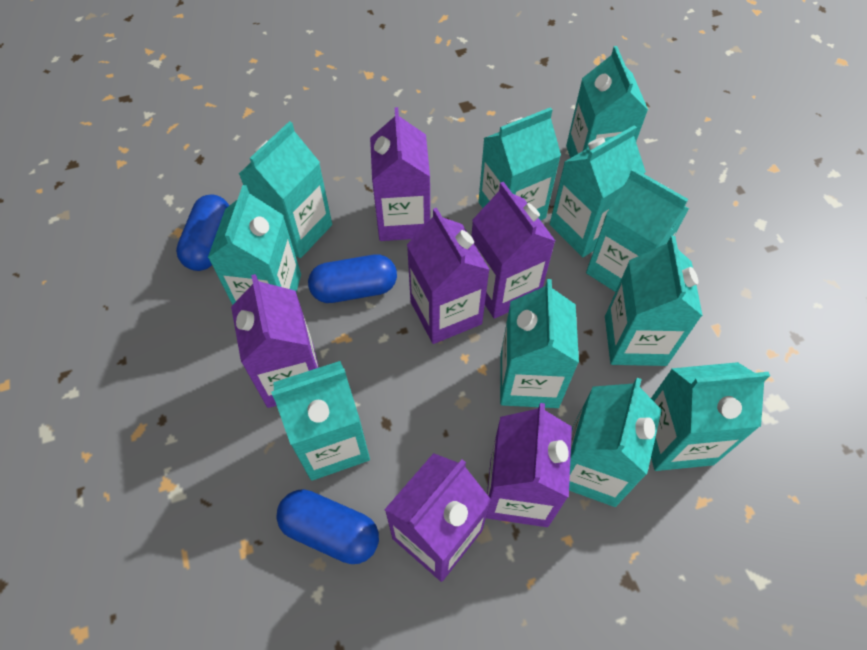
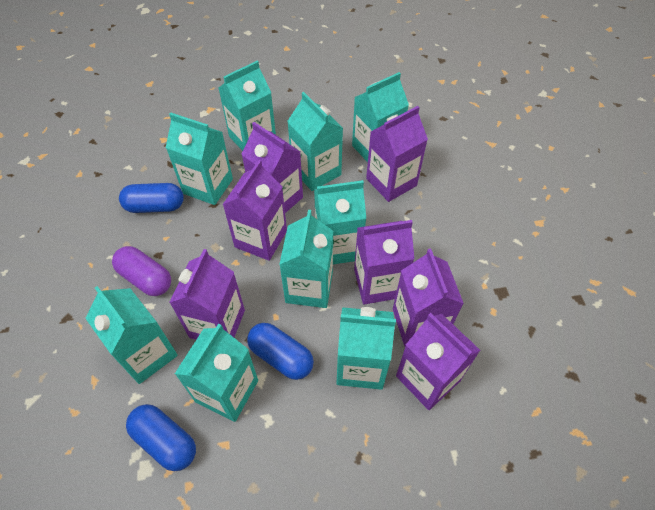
purple capsule: none = 0 -> [112,246,171,296] = 1
purple carton: [231,274,319,408] [370,107,430,241] [384,453,492,582] [407,208,490,344] [471,182,555,319] [486,403,572,527] = 6 -> [169,249,245,340] [222,160,287,261] [241,122,303,213] [354,220,414,304] [366,106,428,202] [393,248,464,347] [396,313,480,410] = 7
turquoise carton: [208,185,301,305] [239,121,332,258] [271,361,370,481] [478,107,561,221] [500,279,579,408] [550,125,646,257] [566,46,648,158] [569,378,662,507] [586,168,689,292] [605,236,703,366] [651,362,770,471] = 11 -> [85,286,178,384] [166,113,233,205] [175,323,258,422] [219,61,276,151] [279,210,333,308] [287,92,343,191] [314,180,367,264] [336,307,396,390] [352,72,409,162] = 9

